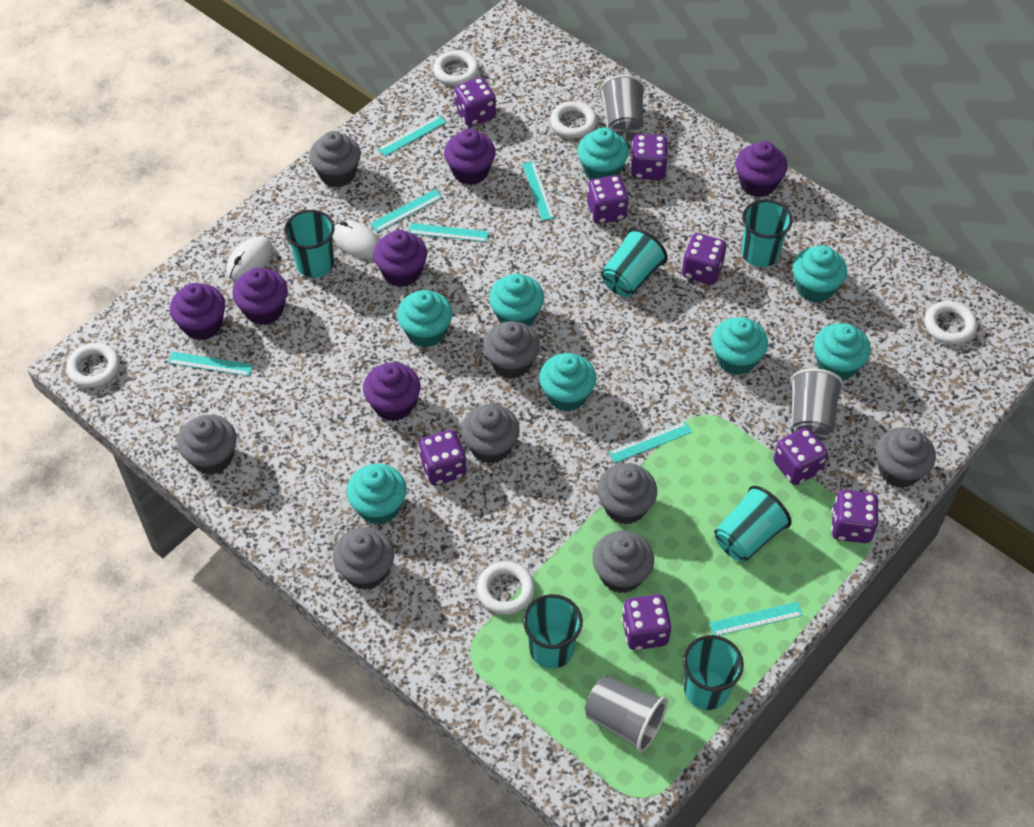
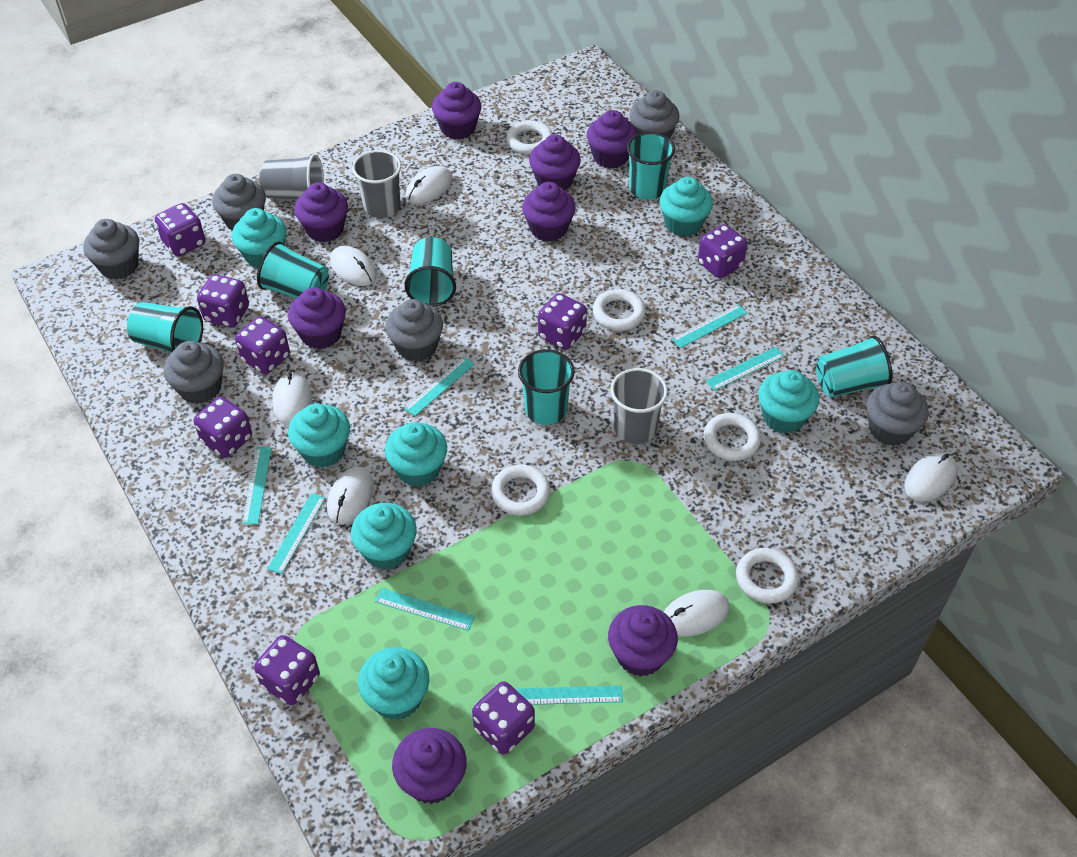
grey cupcake: [177,415,237,475] [309,131,361,187] [333,527,394,590] [461,404,520,463] [483,321,540,379] [592,530,654,593] [597,463,657,525] [876,427,936,488] = 8 -> [83,219,139,280] [164,341,224,404] [212,174,266,231] [385,299,443,361] [630,90,680,138] [867,382,929,446] = 6
purple cupcake: [170,283,225,340] [232,268,288,325] [363,363,420,421] [373,230,427,287] [444,129,496,185] [736,141,788,197] = 6 -> [288,287,346,349] [294,182,348,242] [392,728,467,804] [432,82,481,140] [522,182,576,242] [529,134,581,190] [587,110,637,169] [608,605,678,677] = 8
turquoise cupcake: [346,463,407,525] [397,290,453,347] [489,274,544,326] [539,353,596,411] [577,127,629,180] [712,317,768,375] [793,245,847,303] [814,323,871,381] = 8 -> [232,208,287,268] [288,403,350,468] [351,503,417,570] [358,647,430,720] [385,422,447,487] [660,177,713,237] [758,370,819,434] = 7
white mouse: [226,237,273,281] [333,221,379,259] = 2 -> [272,372,312,426] [327,466,374,525] [330,246,377,286] [406,166,452,204] [664,590,730,637] [904,452,957,502] = 6

